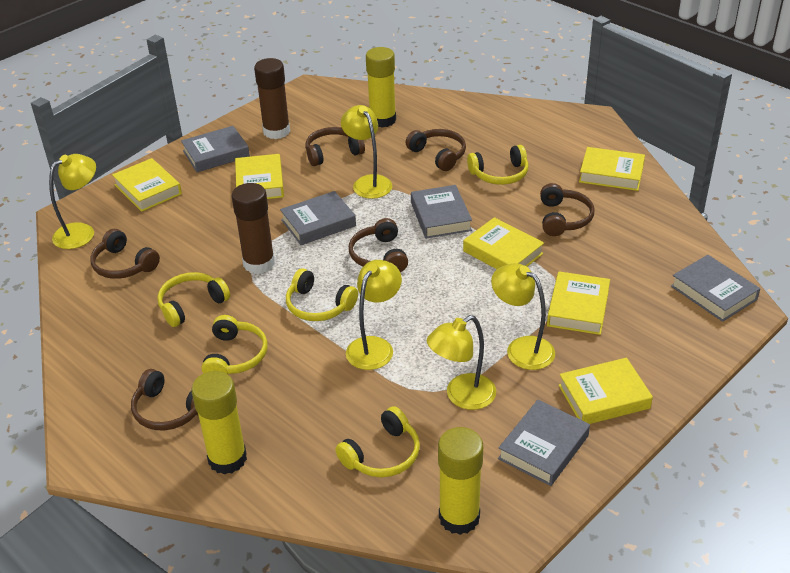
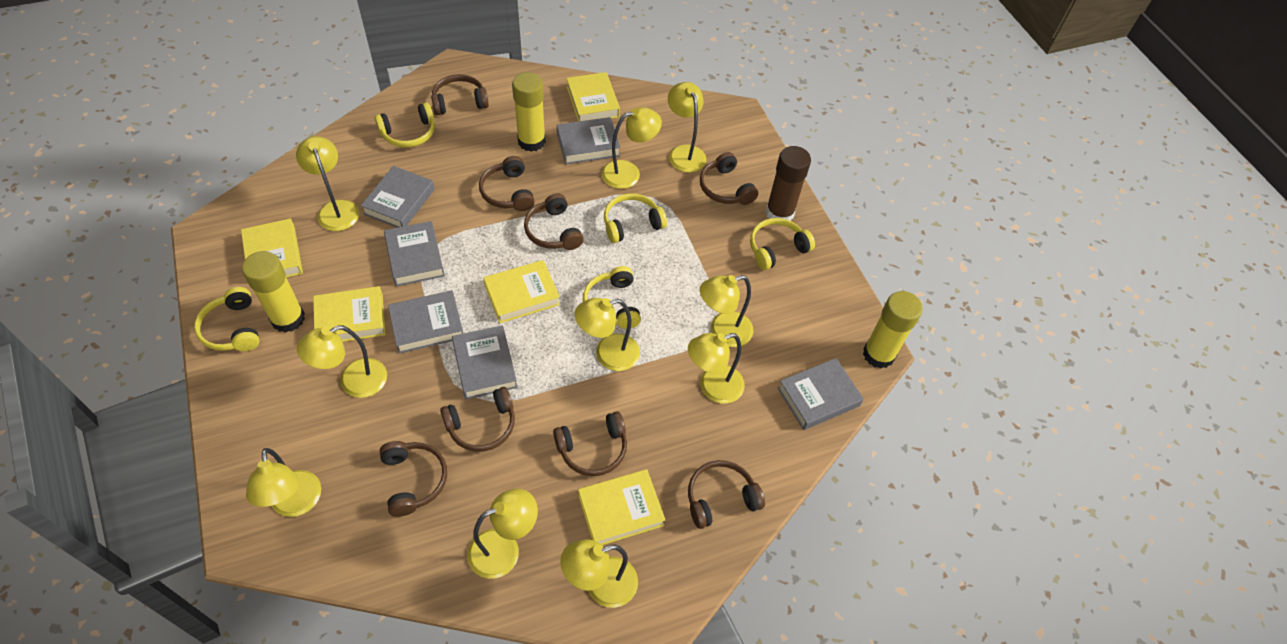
brown glue stick: [232,183,275,274] [254,58,290,139] = 2 -> [765,146,811,221] = 1
brown headphones: [90,229,160,279] [131,369,199,430] [305,127,365,166] [349,218,408,272] [406,129,466,171] [540,183,595,236] = 6 -> [379,441,447,517] [431,74,489,115] [440,387,515,452] [479,156,534,211] [524,193,584,250] [553,411,627,476] [688,460,765,529] [700,152,758,205] = 8
grey book: [181,126,250,172] [280,191,356,245] [411,185,472,239] [498,400,590,486] [671,255,760,322] = 5 -> [361,166,435,228] [384,221,445,287] [388,290,463,354] [452,325,518,400] [557,117,621,164] [778,358,864,430] = 6
yellow book: [112,158,182,212] [235,154,284,199] [463,217,544,269] [547,271,610,335] [559,358,653,424] [579,147,645,191] = 6 -> [241,219,303,278] [313,286,386,342] [484,260,560,323] [566,72,620,122] [578,469,665,545] = 5
yellow lamp: [49,154,96,249] [341,105,392,199] [346,260,402,370] [427,315,496,410] [491,263,555,370] = 5 -> [246,448,321,517] [296,136,359,231] [297,326,387,398] [467,488,538,579] [561,539,638,608] [574,298,640,371] [602,107,662,189] [668,82,706,173] [688,333,745,404] [700,275,753,347] = 10

